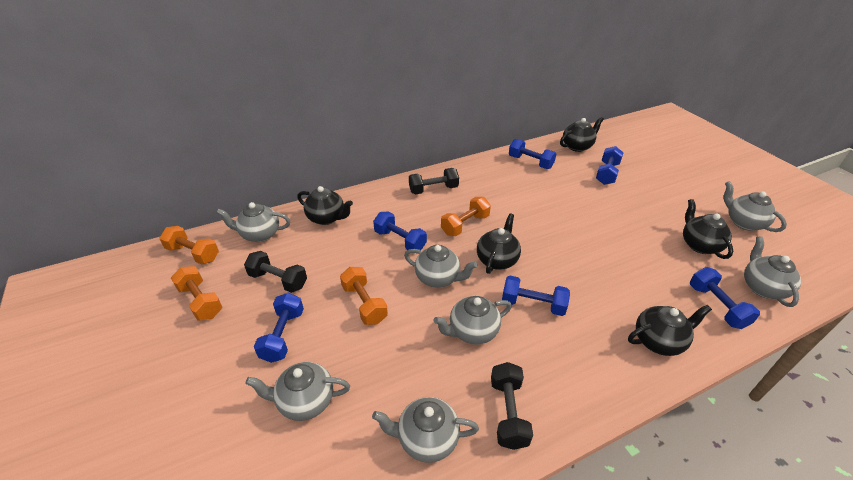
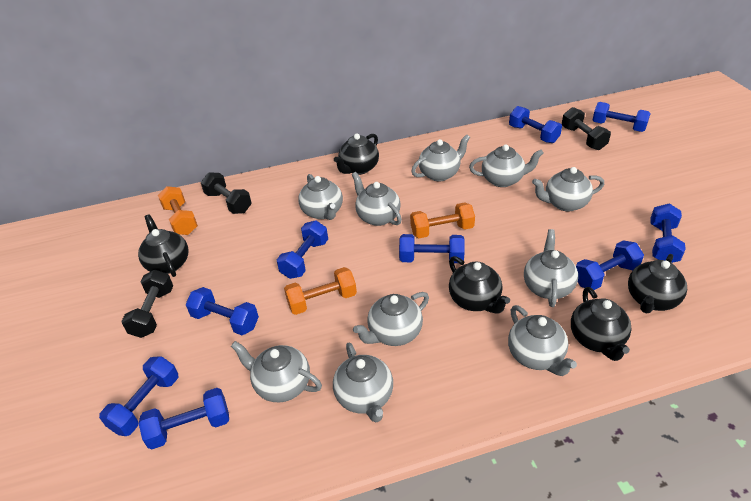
blue dumbbell: [254,293,304,363] [373,212,427,250] [502,276,570,316] [509,139,556,169] [596,146,623,185] [690,267,760,329] = 6 -> [99,356,178,436] [139,388,229,450] [185,287,259,335] [277,220,328,279] [399,234,465,263] [509,106,562,143] [576,240,644,290] [593,102,651,132] [650,203,686,263] = 9
grey teapot: [216,202,290,242] [246,362,350,421] [372,397,479,463] [404,245,477,288] [434,296,512,345] [723,181,787,232] [744,236,801,307] = 7 -> [231,341,322,402] [298,174,343,220] [333,343,393,422] [352,172,402,226] [353,292,429,346] [411,134,470,181] [469,144,544,187] [508,305,577,376] [524,229,578,307] [532,167,604,212] = 10
orange dumbbell: [159,226,219,264] [171,266,222,321] [340,267,388,325] [441,197,491,236] = 4 -> [158,186,198,235] [284,267,357,315] [410,202,475,238] = 3

